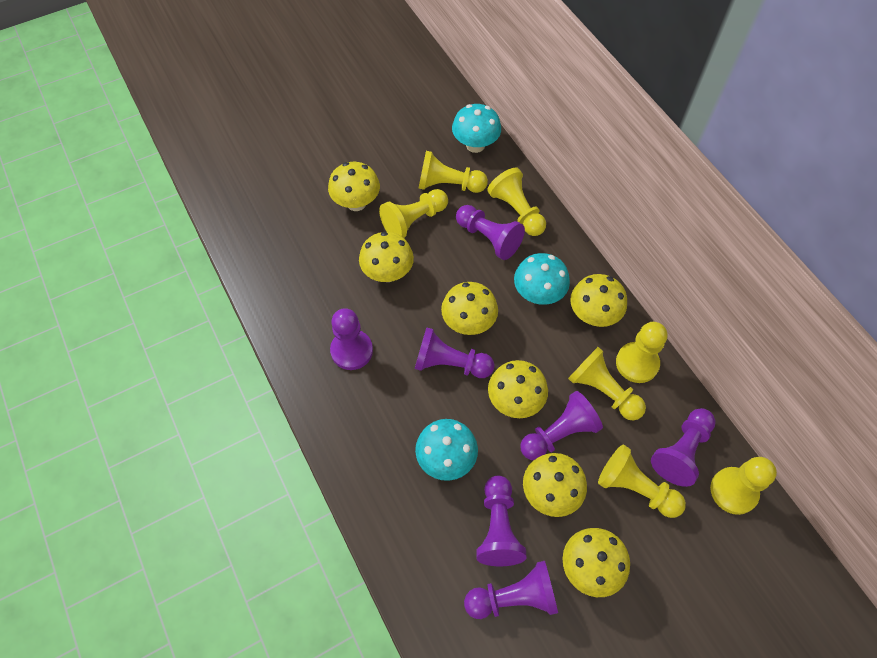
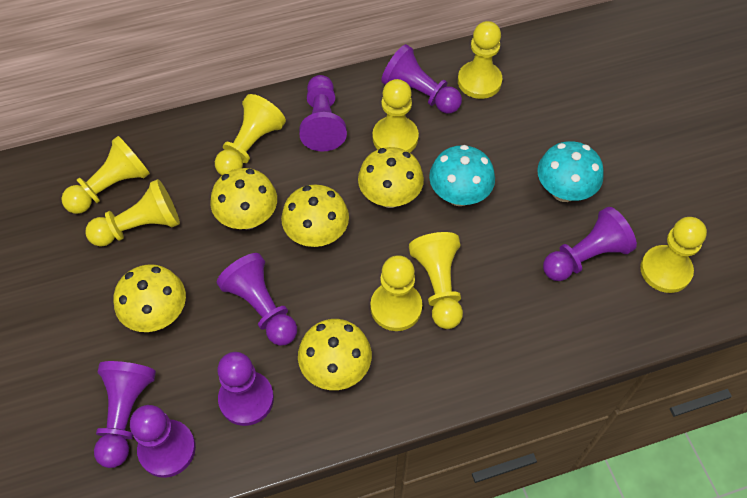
turquoise mushroom: [415,419,478,481] [452,104,501,153] [514,253,570,305] = 3 -> [429,145,495,206] [537,141,604,202] = 2
yellow mushroom: [328,162,380,211] [359,232,414,282] [441,282,498,335] [488,360,548,418] [523,453,587,517] [562,528,630,597] [570,274,627,327] = 7 -> [114,264,186,332] [210,168,277,229] [281,185,349,247] [298,319,372,390] [358,147,424,208] = 5
yellow pawn: [379,189,448,238] [419,151,488,193] [487,168,546,236] [568,347,646,421] [598,444,686,518] [616,322,667,383] [710,457,777,515] = 7 -> [61,136,150,214] [85,179,180,247] [215,94,286,175] [370,255,422,331] [372,79,419,153] [409,232,463,329] [458,21,502,99] [640,217,707,293] = 8

